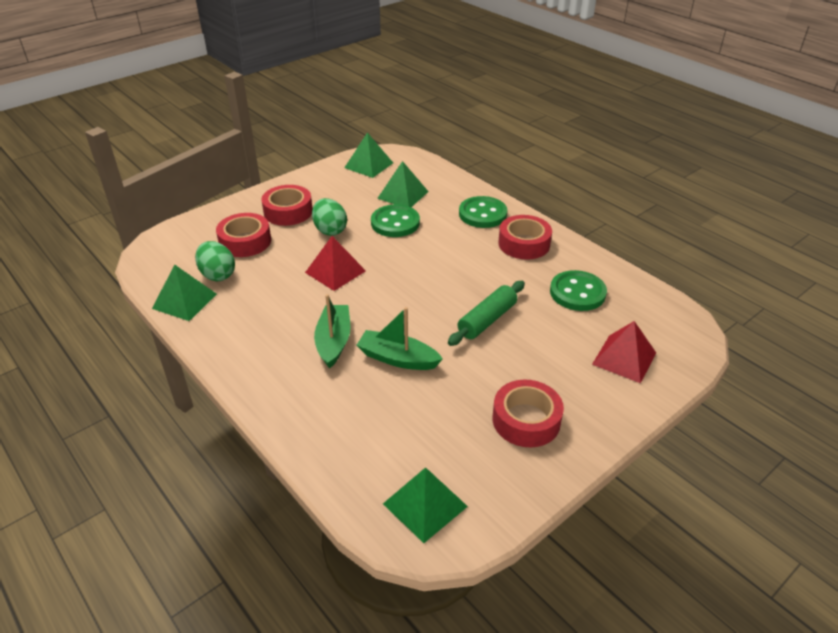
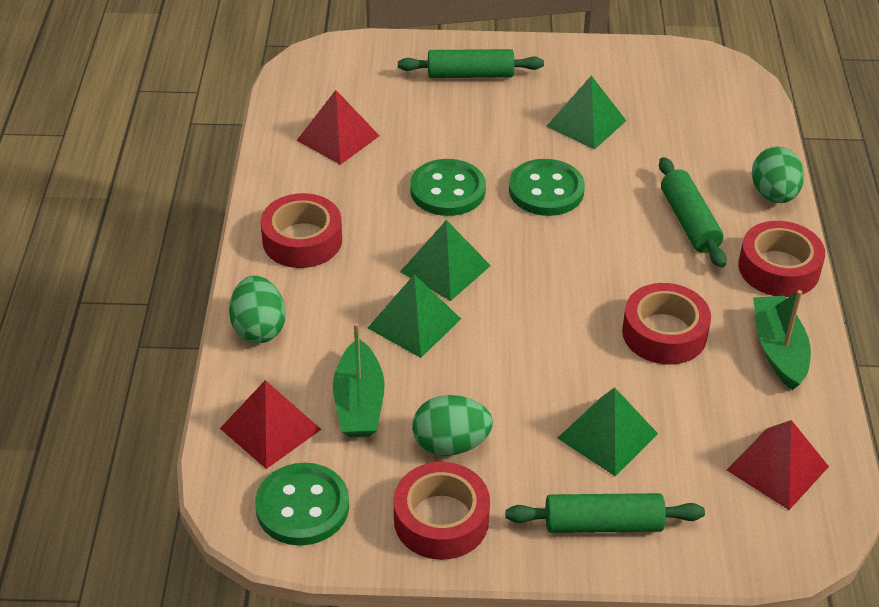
green egg: [195,241,235,281] [312,198,347,236] = 2 -> [229,276,286,343] [412,395,493,456] [752,146,804,203] = 3
green rolling pin: [448,281,525,346] = 1 -> [398,49,544,78] [505,493,705,533] [659,157,727,268] = 3
red pyramid: [305,236,366,291] [592,321,656,383] = 2 -> [220,380,322,469] [296,90,379,165] [727,420,829,510] = 3

